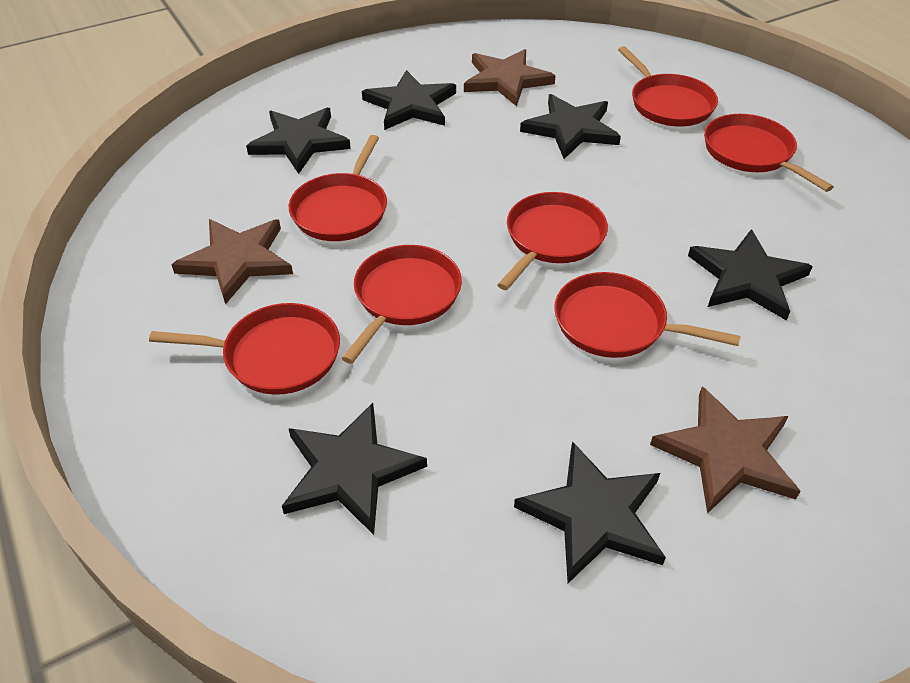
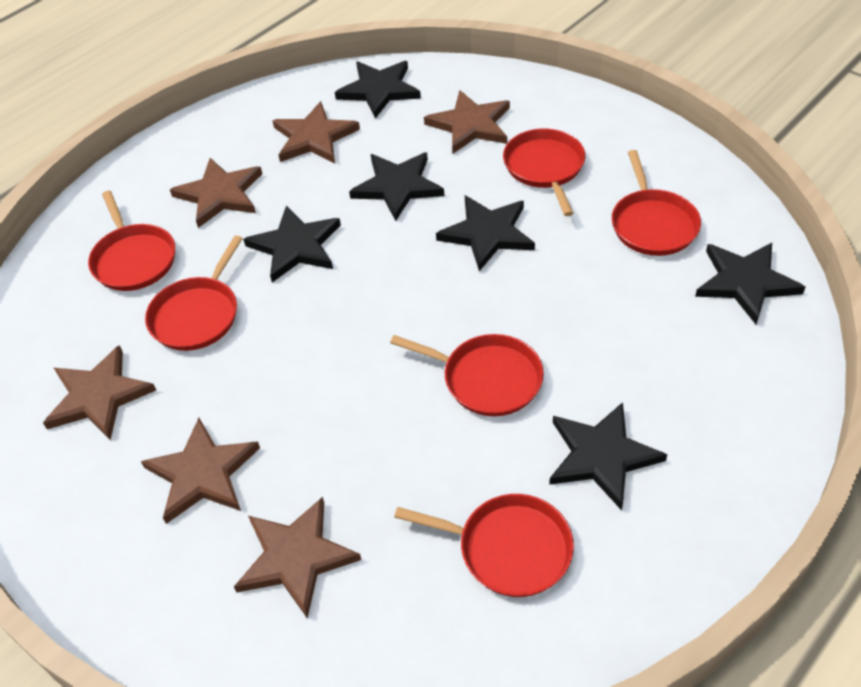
brown star: [171,219,293,305] [464,49,556,106] [650,386,801,514] = 3 -> [43,345,156,440] [141,418,260,524] [170,158,262,228] [234,497,361,618] [272,101,360,163] [424,90,510,154] = 6
red pan: [149,303,340,395] [289,135,387,241] [342,245,462,364] [497,192,608,290] [554,272,741,358] [618,46,718,126] [704,114,834,192] = 7 -> [88,191,175,291] [145,235,243,351] [390,334,544,416] [394,494,574,597] [503,129,585,216] [612,150,701,256] = 6

